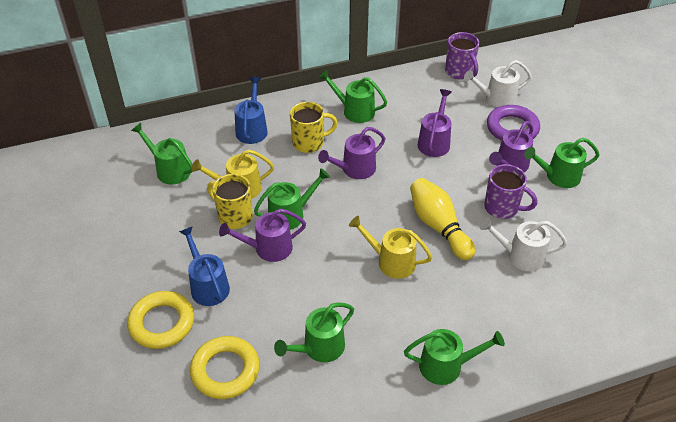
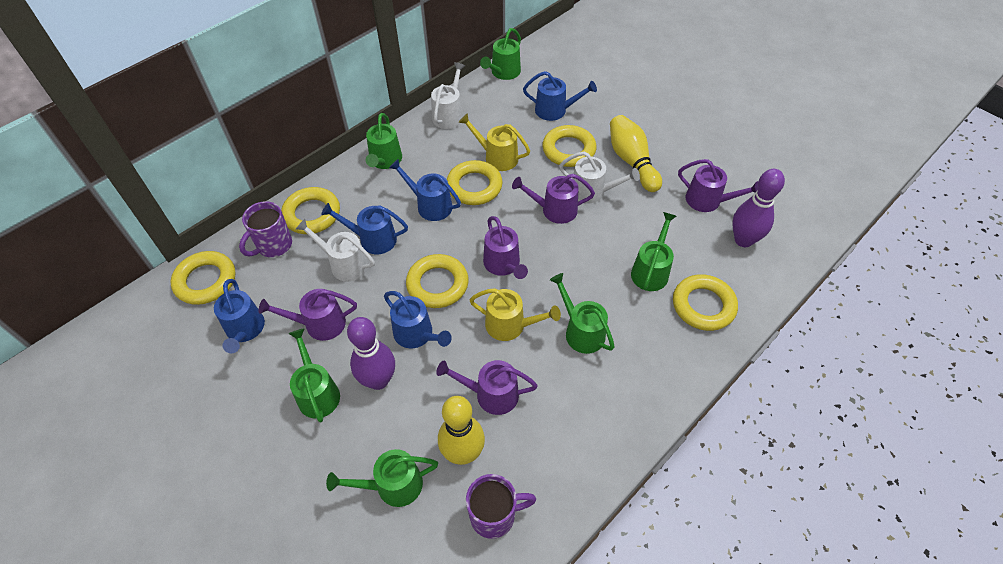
blue watering can: [179,226,230,306] [234,77,268,144] = 2 -> [214,279,265,353] [321,203,408,254] [384,291,452,348] [389,159,461,221] [523,71,597,121] = 5
purple bowling pin: none = 0 -> [347,317,395,390] [732,169,785,247] = 2
purple ring: [487,105,540,141] = 1 -> none = 0
purple watering can: [219,209,306,262] [318,127,385,179] [418,89,451,157] [489,121,533,172] = 4 -> [258,289,357,341] [436,360,538,415] [483,216,528,279] [512,174,595,224] [678,159,758,212] = 5
white watering can: [464,60,532,107] [480,218,567,271] = 2 -> [296,219,375,282] [431,62,465,129] [559,152,640,203] = 3
yellow bowling pin: [410,178,475,260] = 1 -> [438,396,485,465] [610,115,662,192] = 2
yellow mug: [207,174,253,229] [290,102,338,153] = 2 -> none = 0
yellow ring: [127,291,194,349] [190,336,260,399] = 2 -> [170,251,235,305] [281,187,340,234] [406,254,469,308] [447,160,503,205] [542,125,596,167] [673,274,738,331] = 6

